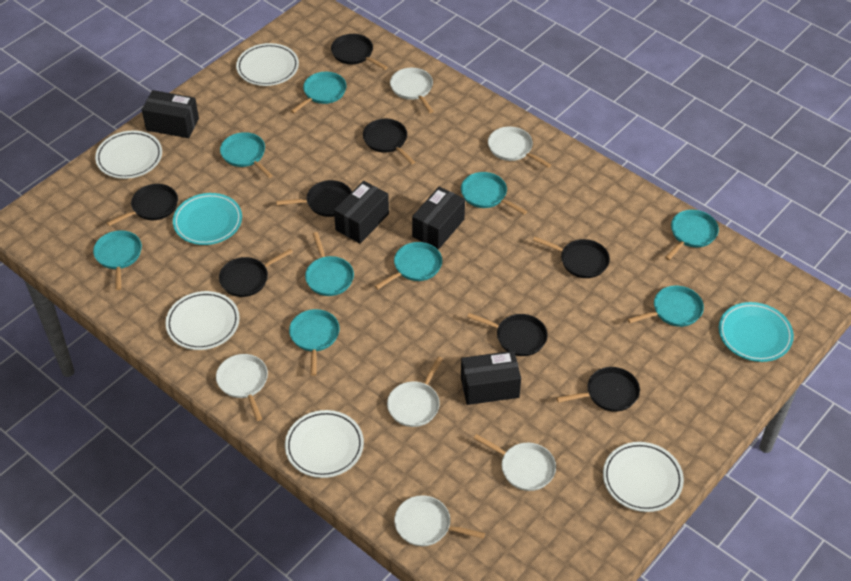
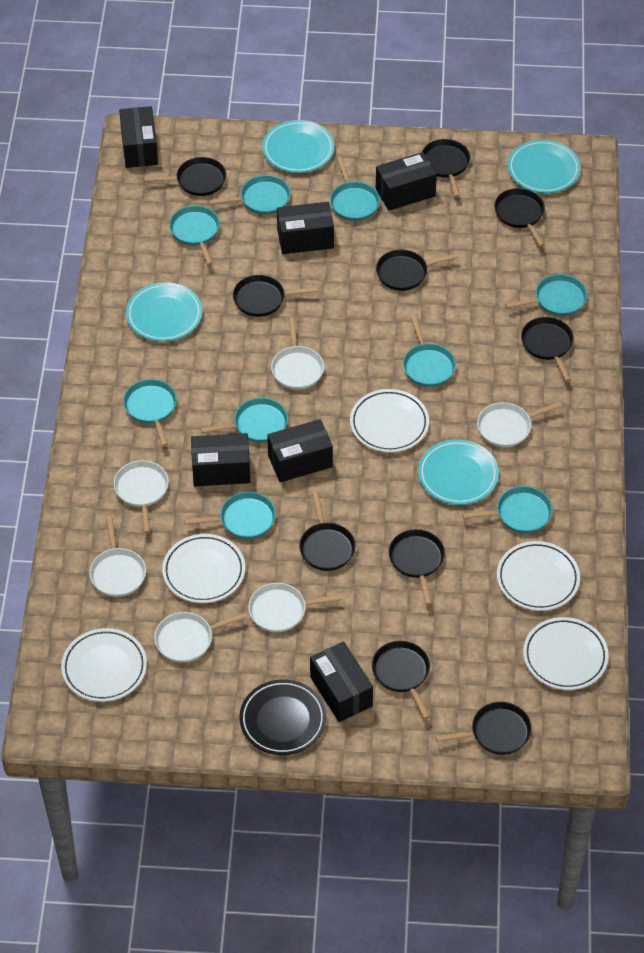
black box: [142,90,199,138] [334,181,389,243] [412,186,465,250] [461,351,521,405] = 4 -> [119,106,158,168] [191,433,250,486] [267,419,333,482] [277,202,334,254] [310,642,373,722] [376,152,437,211] = 6
black pan: [107,184,178,226] [219,248,293,297] [276,180,352,217] [331,34,388,70] [363,119,415,165] [467,313,548,356] [533,237,610,278] [556,367,640,412] = 8 -> [144,157,226,196] [233,275,318,317] [299,492,355,571] [372,641,430,719] [376,250,459,291] [389,529,445,605] [422,139,470,197] [435,702,532,755] [494,188,545,247] [521,317,574,382] = 10
black plate: none = 0 -> [239,679,326,755] = 1
turquoise plate: [173,193,242,245] [719,302,794,362] = 2 -> [126,282,202,341] [262,120,335,173] [418,439,499,505] [508,140,581,193] = 4

